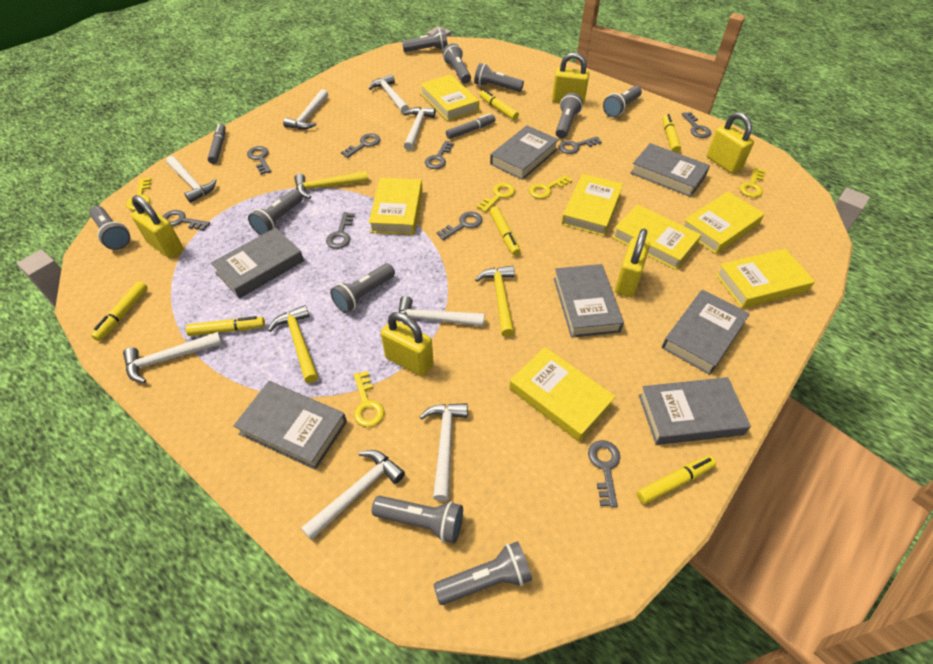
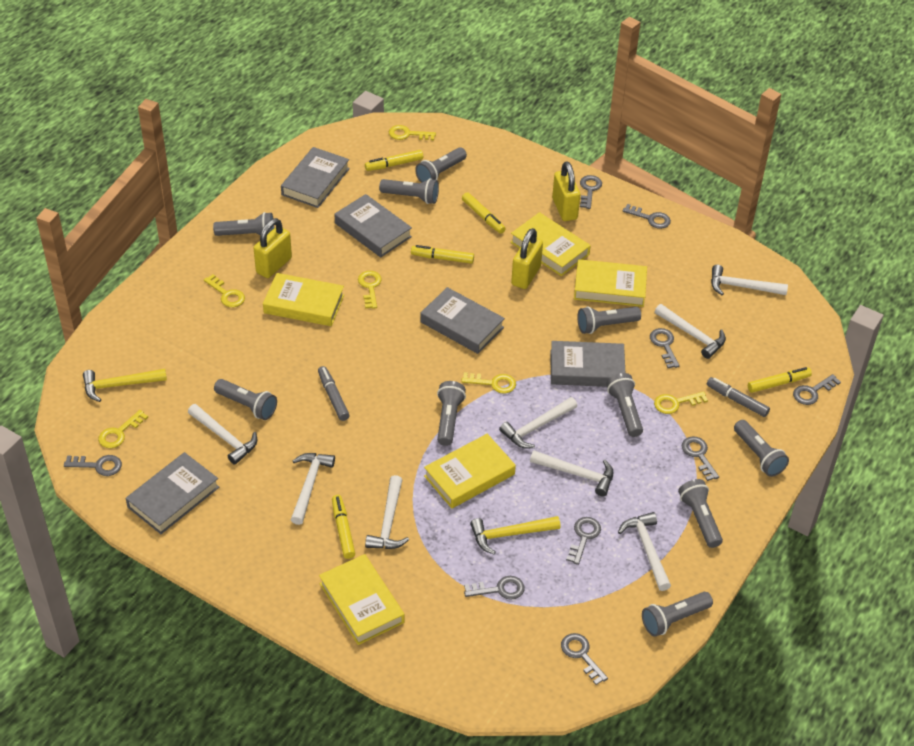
grey book: [211,228,304,299] [233,381,347,470] [490,126,559,180] [554,264,624,338] [630,143,710,197] [639,377,751,445] [662,290,750,375] = 7 -> [125,452,219,534] [281,147,350,208] [334,194,412,257] [420,287,505,354] [551,341,625,387] = 5
yellow book: [369,178,423,235] [420,74,479,121] [509,347,616,442] [561,174,623,236] [612,204,701,270] [684,192,765,254] [716,249,815,308] = 7 -> [263,273,344,326] [319,554,405,645] [424,434,516,508] [510,212,591,276] [574,259,647,307] = 5
yellow hammer: [268,305,318,383] [294,171,368,199] [475,265,515,337] = 3 -> [83,369,167,402] [470,516,561,554] = 2
yellow key: [126,178,152,211] [354,371,384,427] [477,183,515,212] [529,175,573,199] [740,168,765,198] = 5 -> [98,410,148,448] [204,274,245,307] [358,271,382,309] [389,125,436,140] [461,372,516,394] [654,391,708,414] = 6
yellow marker: [91,281,148,341] [186,316,265,336] [480,90,519,120] [490,206,520,256] [637,456,716,504] [663,114,681,153] = 6 -> [332,495,355,559] [365,150,423,171] [411,245,474,264] [462,192,506,234] [748,367,812,393] = 5
yellow padlock: [131,195,184,258] [381,312,434,376] [552,52,589,105] [615,229,650,297] [707,112,754,174] = 5 -> [254,218,292,278] [511,228,543,289] [552,161,580,221] = 3

